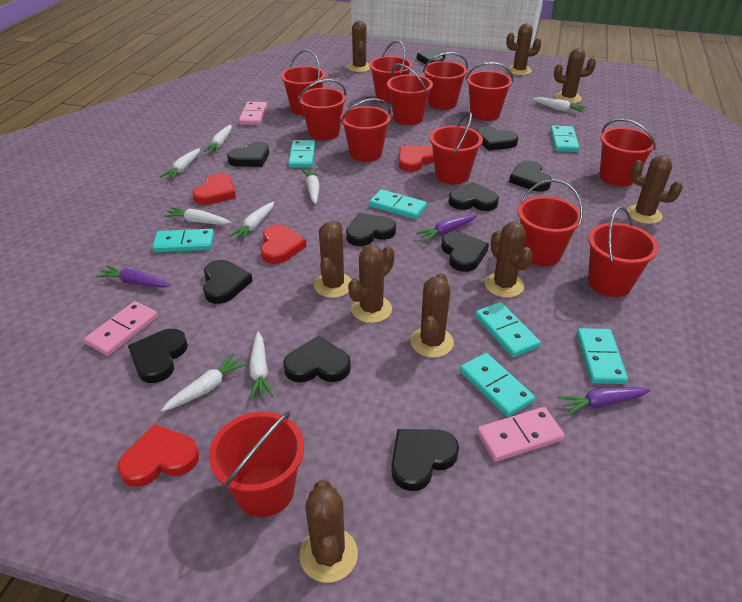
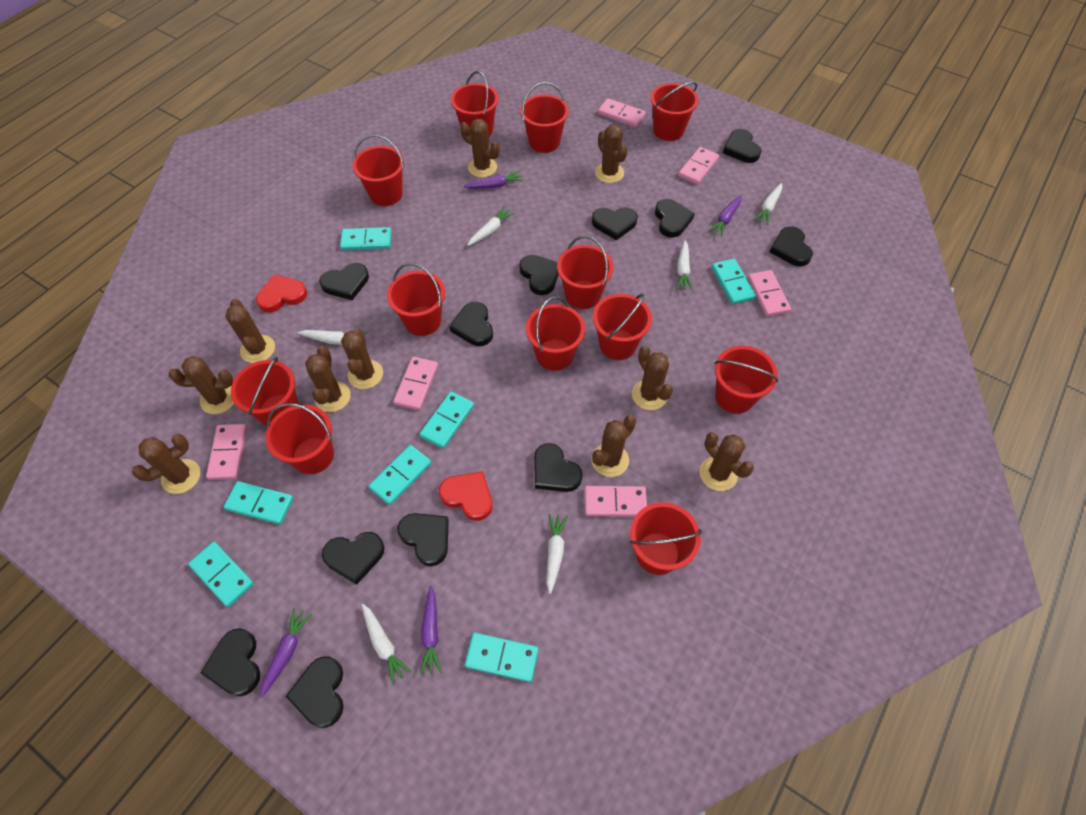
black heart: [128,329,188,383] [203,260,252,304] [227,141,269,167] [283,336,351,383] [346,213,396,246] [391,429,459,491] [417,48,446,65] [441,232,489,272] [449,182,499,211] [477,126,519,151] [509,161,552,192] = 11 -> [201,628,260,696] [286,656,343,728] [319,263,369,300] [322,532,384,585] [397,513,449,566] [450,302,493,346] [519,255,559,295] [534,443,582,492] [592,207,638,240] [655,199,695,238] [723,129,761,163] [770,226,813,266] = 12
brown cactus: [299,480,358,583] [314,220,352,298] [348,21,370,72] [348,245,395,323] [410,273,454,358] [485,222,533,298] [506,23,541,75] [554,48,596,104] [627,155,683,224] = 9 -> [132,434,200,494] [168,356,234,414] [225,299,275,363] [305,346,351,412] [341,329,383,389] [460,119,500,178] [591,415,636,477] [595,124,628,183] [632,346,673,410] [699,433,754,491] = 10
pink domino: [84,301,158,356] [239,102,268,125] [477,407,565,462] = 3 -> [206,424,247,480] [393,357,438,410] [585,486,647,517] [598,98,646,127] [678,147,719,185] [748,270,791,317] = 6
purple carrot: [96,265,171,288] [416,214,477,242] [558,387,651,415] = 3 -> [260,608,313,698] [420,586,442,675] [463,171,523,188] [708,195,742,237] = 4
red heart: [118,424,199,487] [193,173,236,205] [261,224,307,264] [399,146,434,172] = 4 -> [256,274,307,313] [439,471,493,521] = 2
white carrot: [160,148,200,180] [161,354,247,412] [164,207,231,225] [203,125,232,153] [229,201,274,241] [249,332,274,400] [302,168,320,204] [533,97,586,113] = 8 -> [298,330,367,345] [362,604,412,685] [467,207,515,246] [547,514,568,594] [677,240,693,290] [754,183,782,225] = 6

